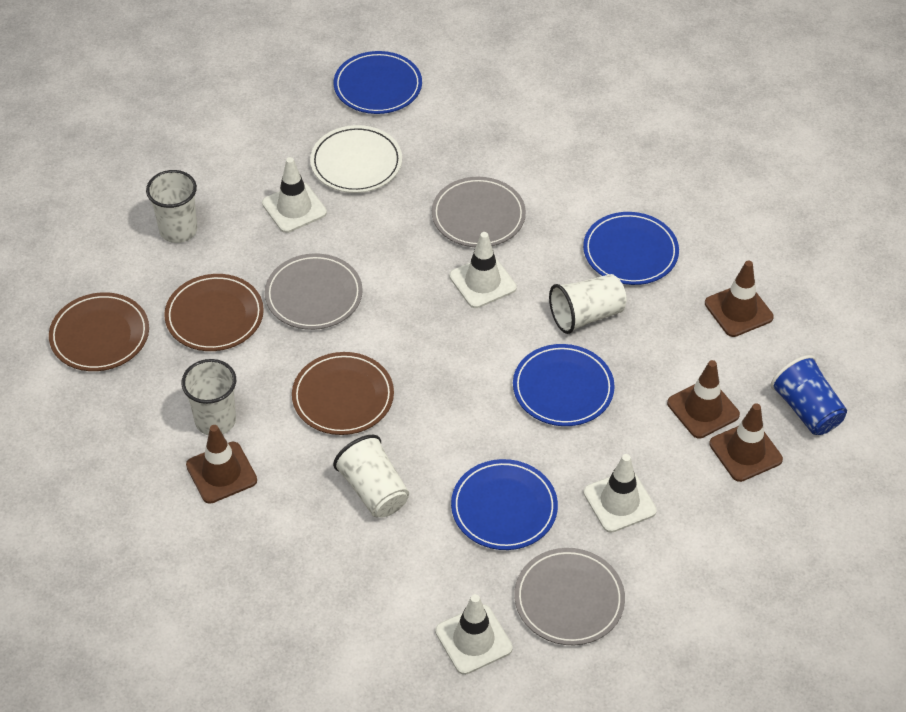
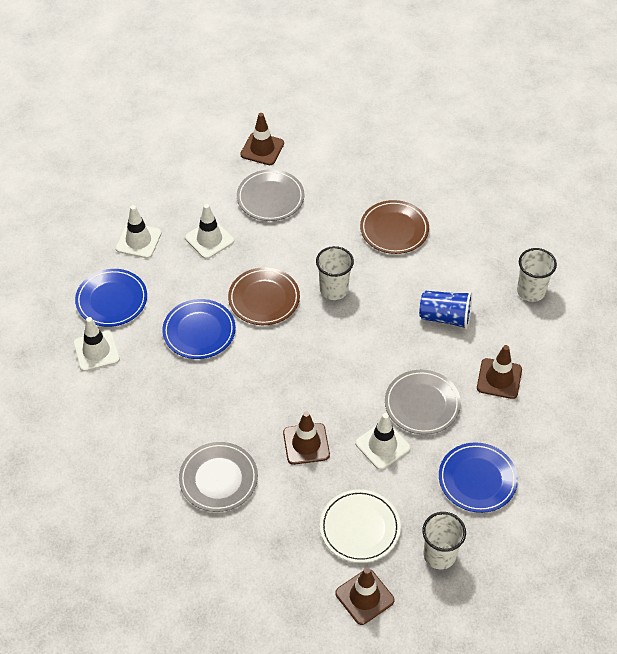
blue plate: [334,51,422,114] [451,459,558,550] [513,344,615,426] [583,212,679,285] = 4 -> [75,269,147,327] [162,299,236,359] [439,442,518,513] = 3
brown plate: [49,292,149,371] [164,274,264,351] [292,352,394,435] = 3 -> [228,267,300,325] [360,200,429,254] = 2
white cup: [146,170,197,243] [181,359,236,435] [333,435,409,518] [549,274,626,334] = 4 -> [316,246,354,300] [422,512,466,569] [517,248,557,302] = 3

